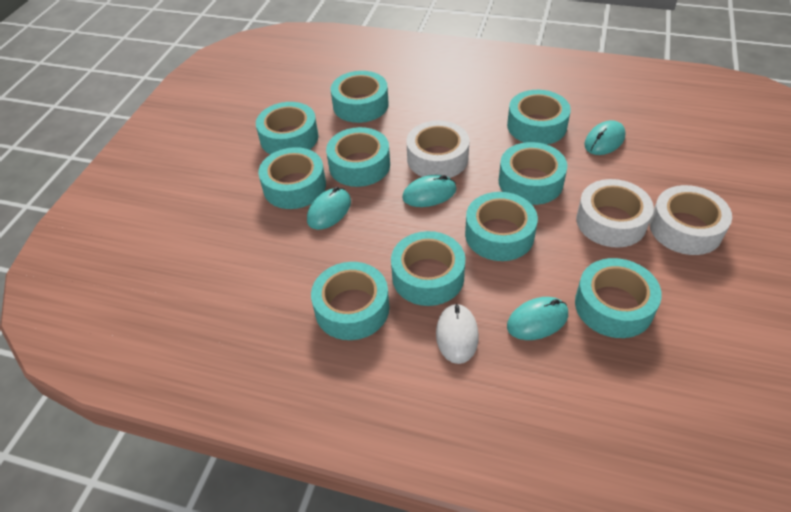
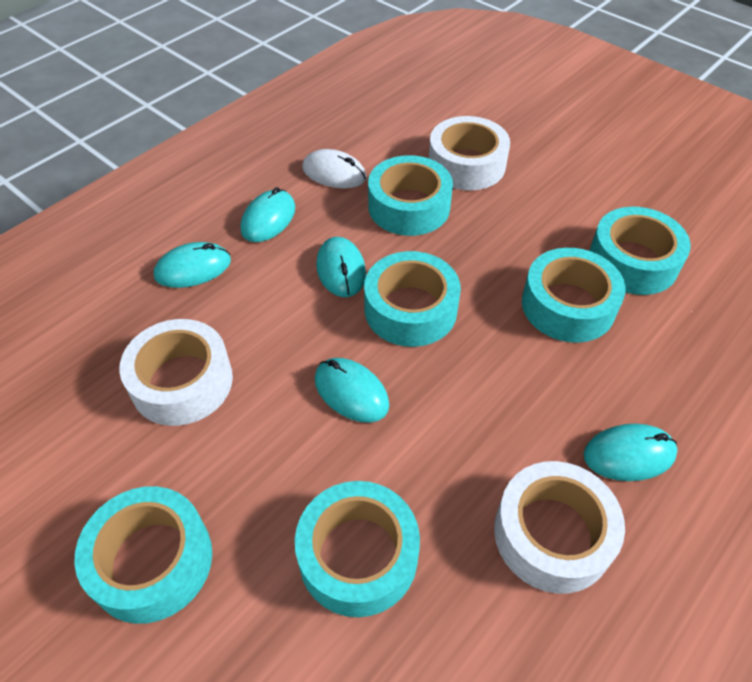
turquoise mouse: [307,187,351,230] [402,175,456,207] [507,297,568,340] [584,120,626,155] = 4 -> [154,242,231,288] [241,187,295,242] [315,358,389,423] [316,237,366,297] [584,424,678,481] = 5
turquoise tape: [256,102,318,155] [258,147,326,209] [311,262,389,340] [326,127,390,187] [331,71,389,123] [391,231,465,306] [465,192,538,261] [499,142,567,205] [507,90,571,145] [575,258,662,338] = 10 -> [74,486,212,624] [295,481,420,617] [364,251,461,347] [368,155,453,236] [522,248,625,343] [589,207,691,295] = 6

